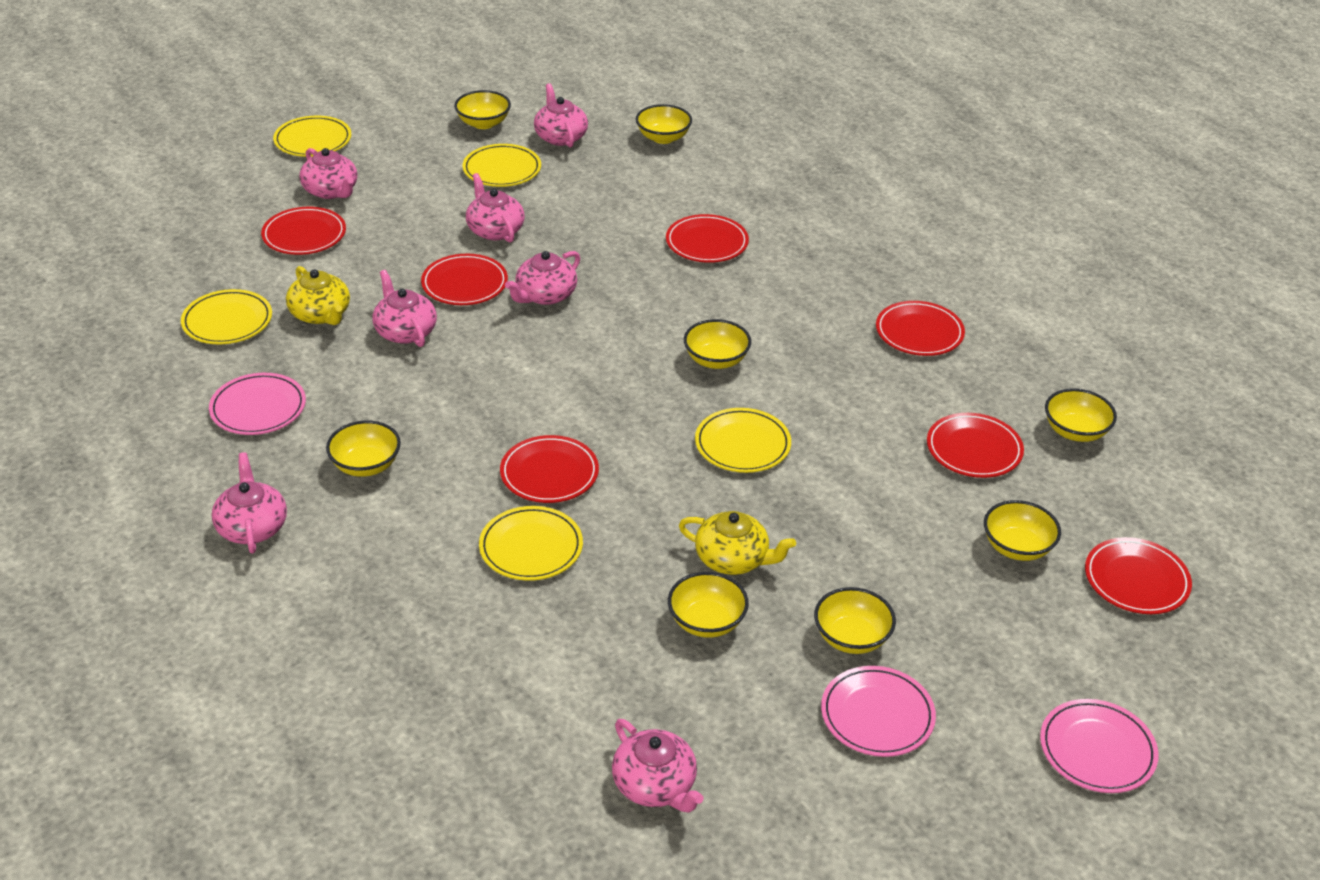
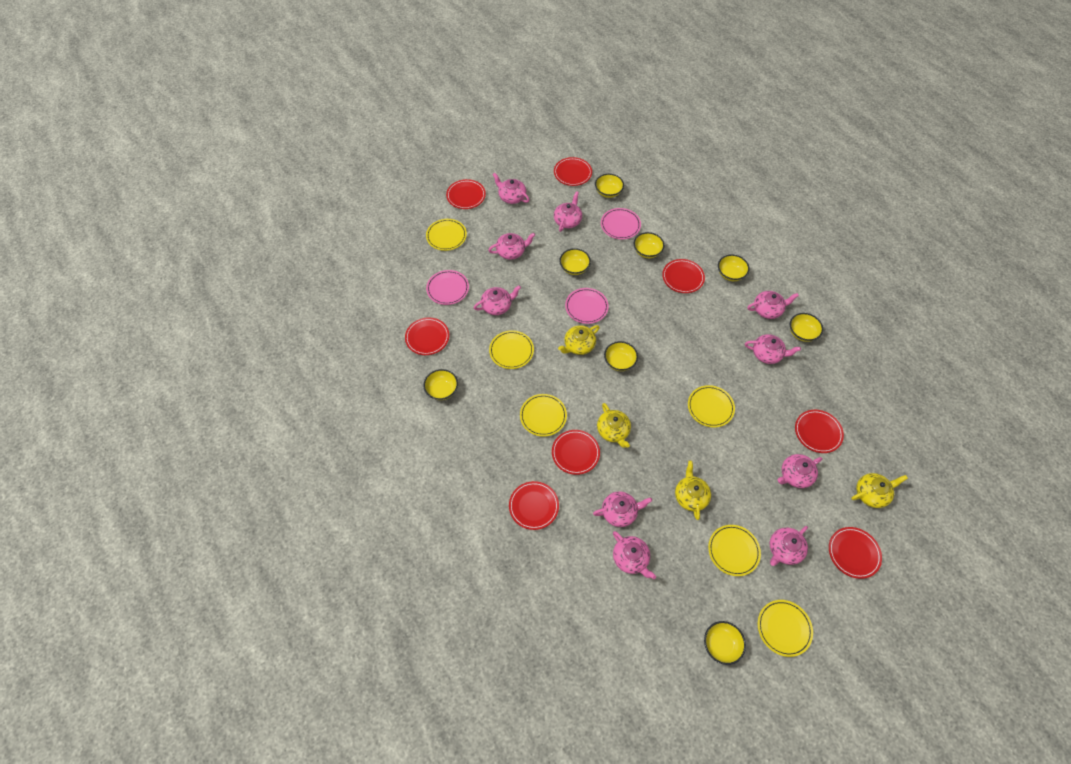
pink teapot: [212,452,287,553] [299,148,357,199] [372,270,437,347] [466,173,525,242] [505,251,580,305] [534,83,588,147] [612,719,703,813] = 7 -> [474,285,521,315] [488,233,535,260] [493,173,530,204] [554,191,582,232] [593,491,652,527] [613,531,656,579] [745,334,801,364] [747,291,799,319] [770,526,808,566] [778,454,822,488] = 10
red plate: [261,207,346,255] [421,254,508,305] [500,435,599,503] [666,214,749,263] [876,301,965,356] [927,413,1024,478] [1085,537,1192,614] = 7 -> [405,317,449,355] [446,179,486,209] [509,481,559,530] [552,430,600,475] [554,157,592,186] [662,259,705,293] [795,410,844,453] [829,527,882,579] = 8
yellow plate: [181,289,272,344] [273,116,351,157] [462,144,541,187] [479,506,583,581] [695,408,791,473] = 5 -> [426,219,467,251] [489,330,534,369] [520,394,567,437] [688,385,735,428] [708,525,761,576] [758,600,813,657] = 6
yellow teapot: [286,266,350,325] [679,511,796,575] = 2 -> [558,325,600,355] [597,403,631,448] [675,461,711,520] [851,473,908,508] = 4

